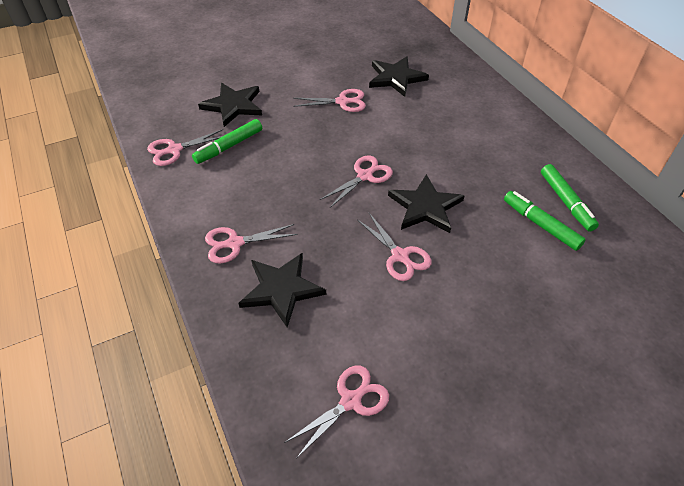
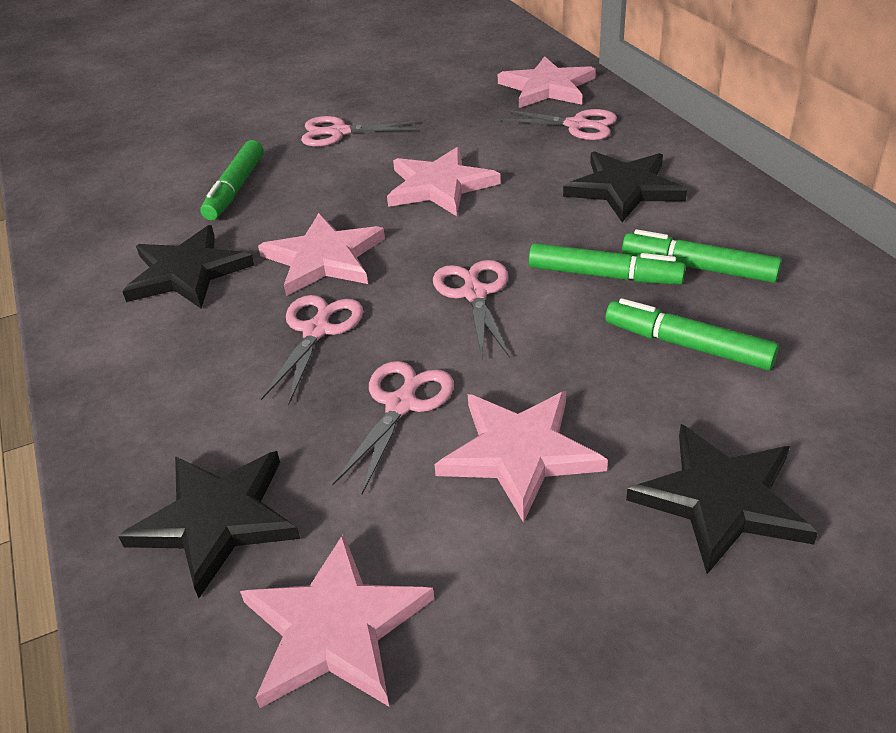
green marker: [192,119,262,164] [504,191,586,251] [541,164,599,232] = 3 -> [200,140,264,220] [529,243,686,284] [605,298,779,370] [622,229,782,283] = 4
pink scissors: [147,129,223,166] [205,224,298,263] [284,365,389,459] [293,89,366,112] [320,156,393,208] [358,213,432,281] = 6 -> [261,295,363,406] [301,116,419,147] [332,361,454,494] [433,260,510,358] [495,109,617,140] = 5
pink star: none = 0 -> [240,533,434,708] [258,213,385,296] [387,147,501,216] [434,391,608,523] [498,56,596,108] = 5

